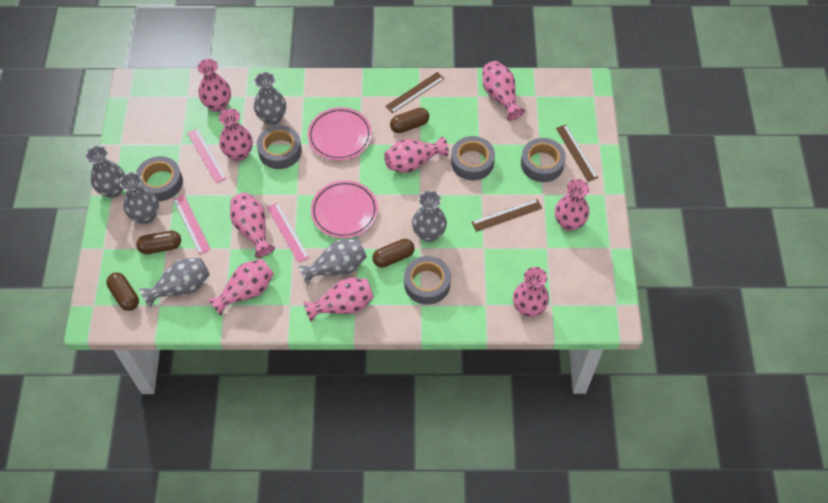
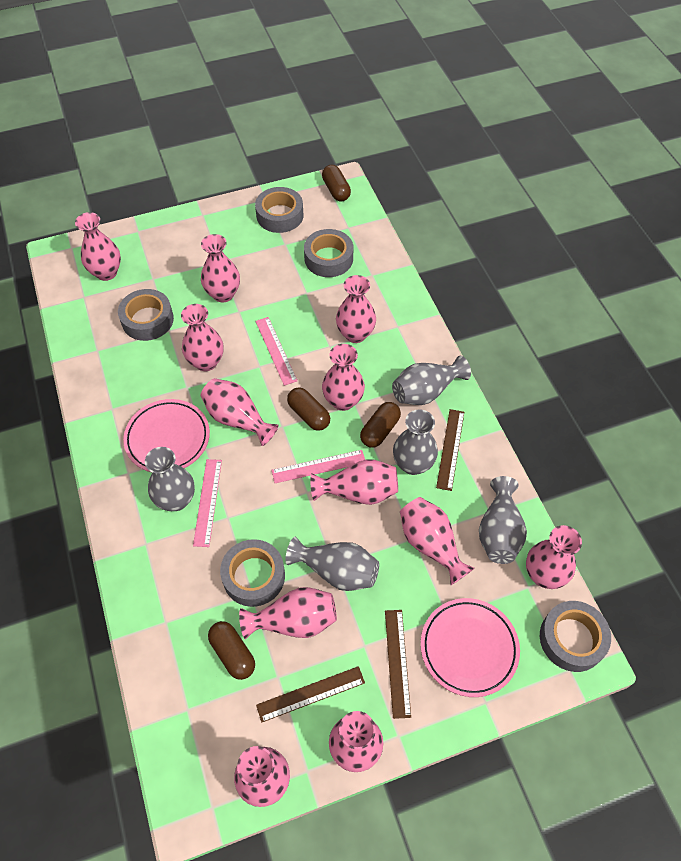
grey vase: [86,146,125,198] [119,172,159,224] [139,258,210,307] [254,72,286,125] [298,239,367,285] [412,190,447,242] = 6 -> [145,447,195,511] [286,537,379,591] [392,356,471,405] [393,409,438,475] [479,476,527,564] = 5
pink vase: [197,59,231,112] [208,259,274,316] [219,108,253,161] [230,193,275,258] [303,278,374,322] [384,136,449,173] [482,61,525,121] [513,267,549,317] [555,179,589,231] = 9 -> [75,212,121,281] [181,304,224,371] [201,234,240,302] [201,378,279,446] [234,746,290,807] [239,587,337,639] [310,459,398,505] [322,344,365,411] [329,711,383,772] [336,275,376,343] [400,497,474,585] [526,525,582,589] = 12

